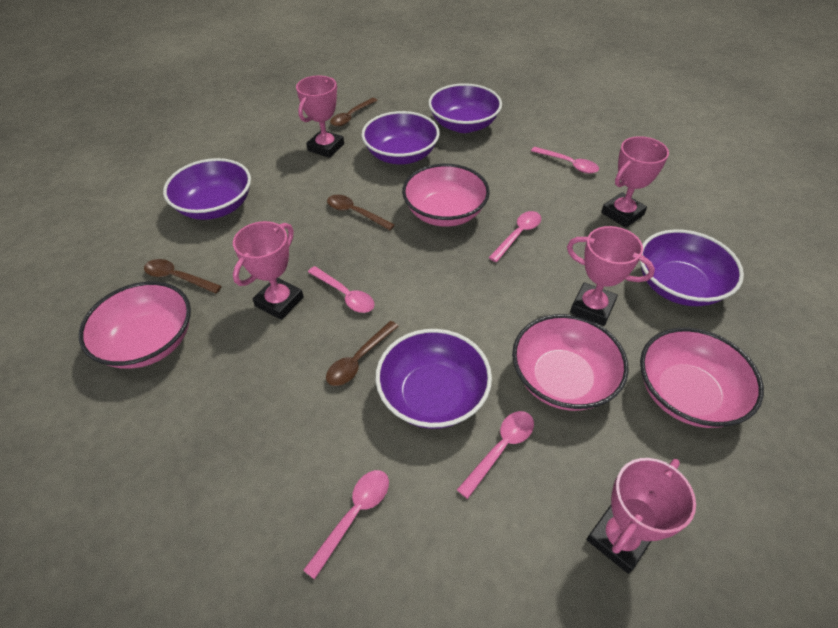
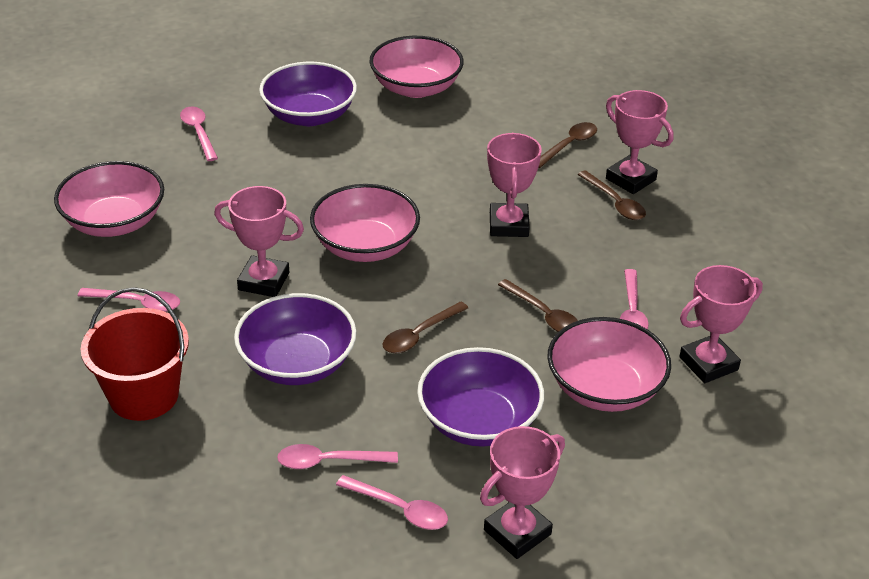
purple bowl: [163,158,251,220] [362,111,440,165] [376,329,492,429] [428,83,502,133] [639,229,744,306] = 5 -> [234,293,357,385] [259,62,357,126] [417,347,544,447] = 3
red bucket: none = 0 -> [81,287,189,421] = 1

